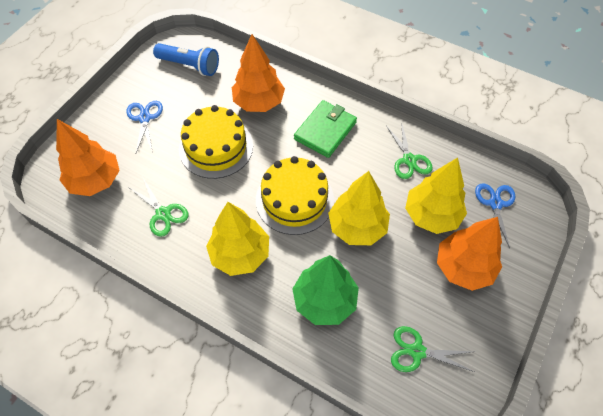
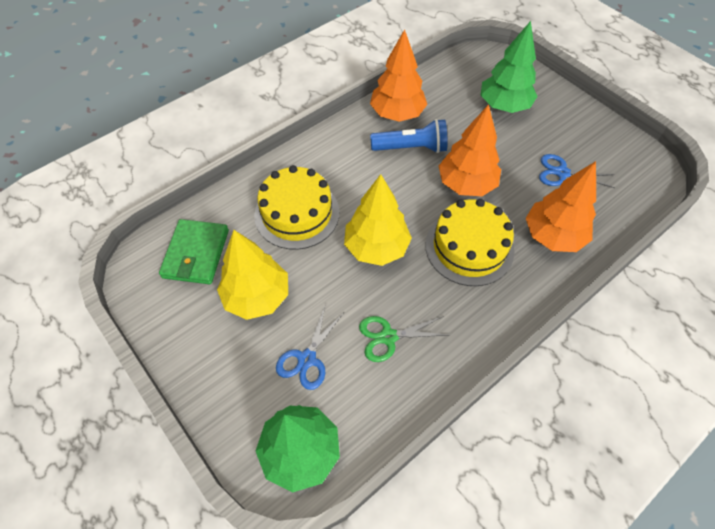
green scissors: [130,178,189,237] [386,121,433,179] [391,326,474,372] = 3 -> [359,316,447,362] = 1
green tree: [292,255,359,325] = 1 -> [256,405,340,492] [481,21,538,113] = 2
yellow tree: [206,202,269,276] [328,171,390,245] [405,158,467,234] = 3 -> [217,230,288,320] [344,174,412,266] = 2

